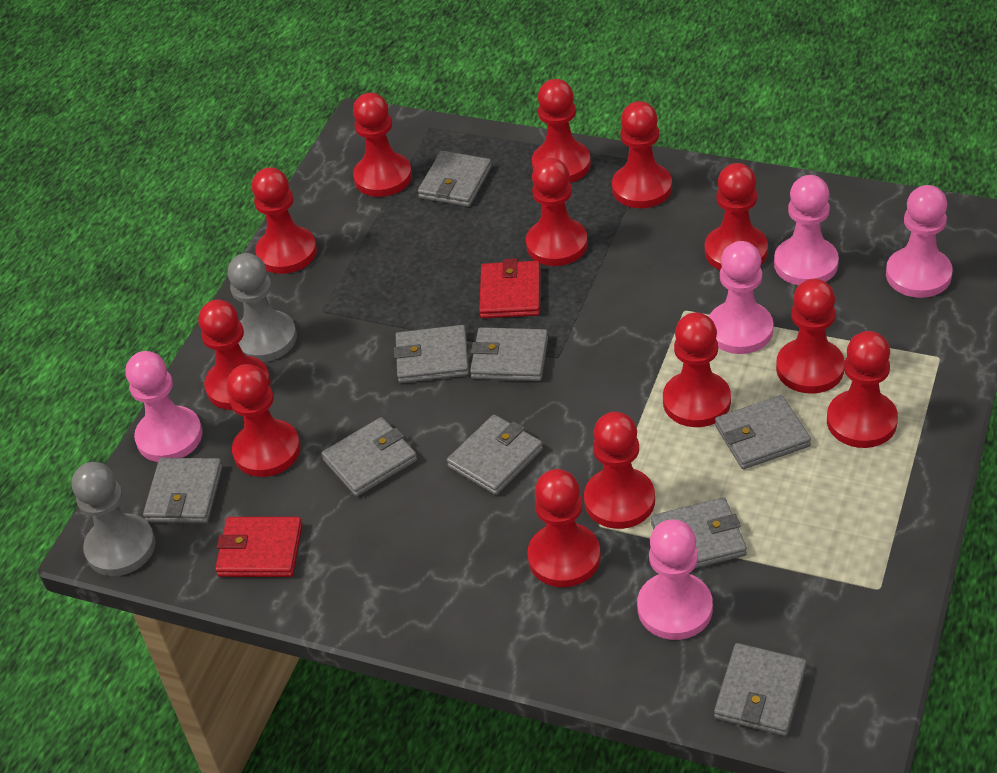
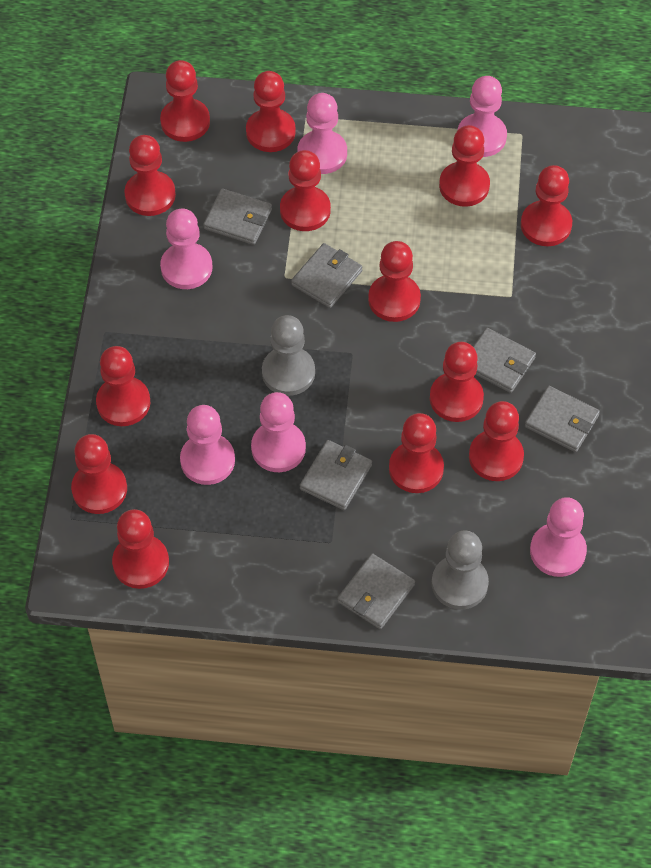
grey wallet: [143,458,223,523] [321,417,417,497] [394,325,469,383] [418,151,492,207] [447,415,543,495] [470,327,548,381] [651,497,747,569] [714,643,807,736] [715,395,811,469] = 9 -> [203,188,272,245] [291,243,363,308] [300,440,372,510] [337,553,415,629] [473,328,536,393] [525,386,600,452] = 6
pink pawn: [126,351,203,462] [637,519,713,640] [709,241,773,354] [774,175,839,285] [886,185,953,298] = 5 -> [160,209,213,289] [180,405,235,485] [251,392,306,472] [297,93,347,174] [457,76,507,157] [530,497,587,577] = 6
red wallet: [215,517,303,577] [479,258,540,318] = 2 -> none = 0

